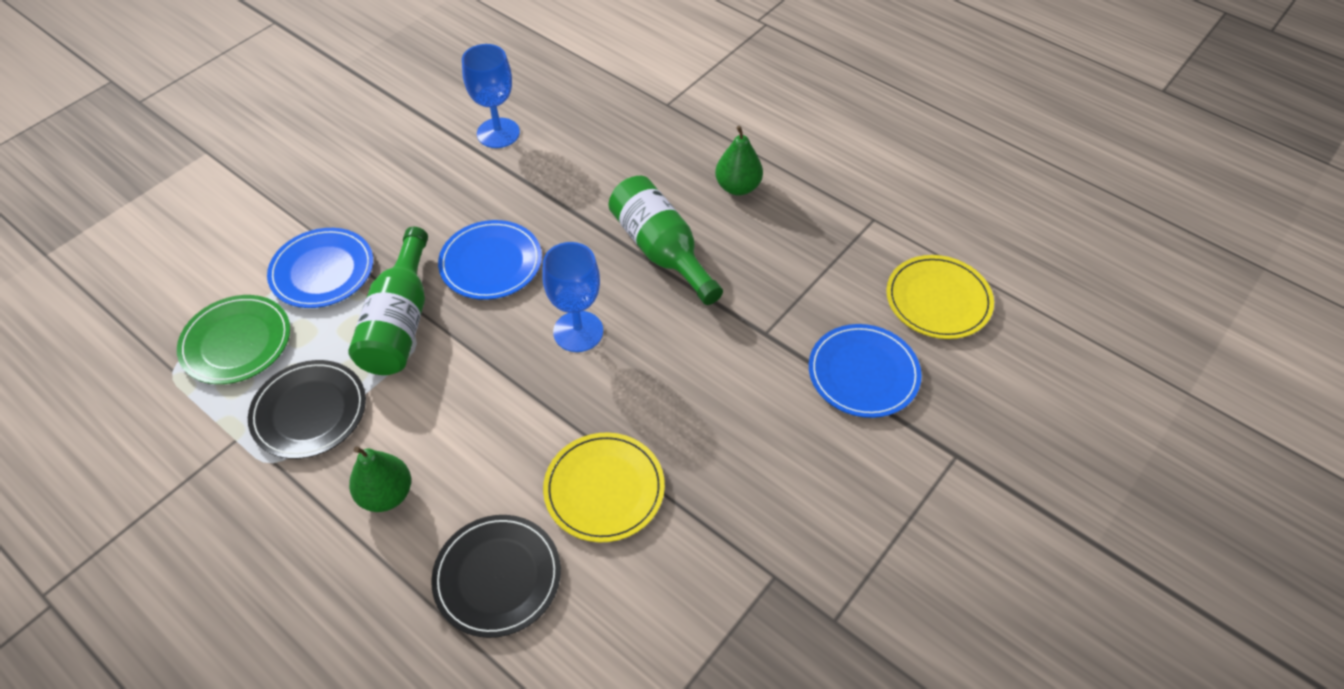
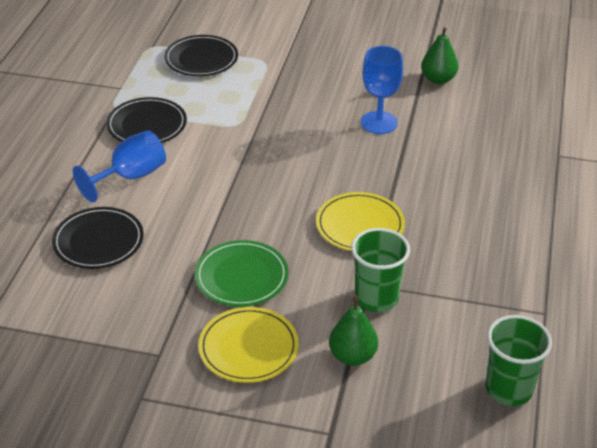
black plate: [248,360,366,459] [431,515,561,638] = 2 -> [52,207,144,269] [106,97,187,143] [164,35,238,76] = 3
blue plate: [267,228,373,308] [438,220,542,300] [809,324,922,418] = 3 -> none = 0
green bottle: [348,227,428,375] [609,176,723,305] = 2 -> none = 0
green cup: none = 0 -> [351,228,410,312] [486,315,552,406] = 2

